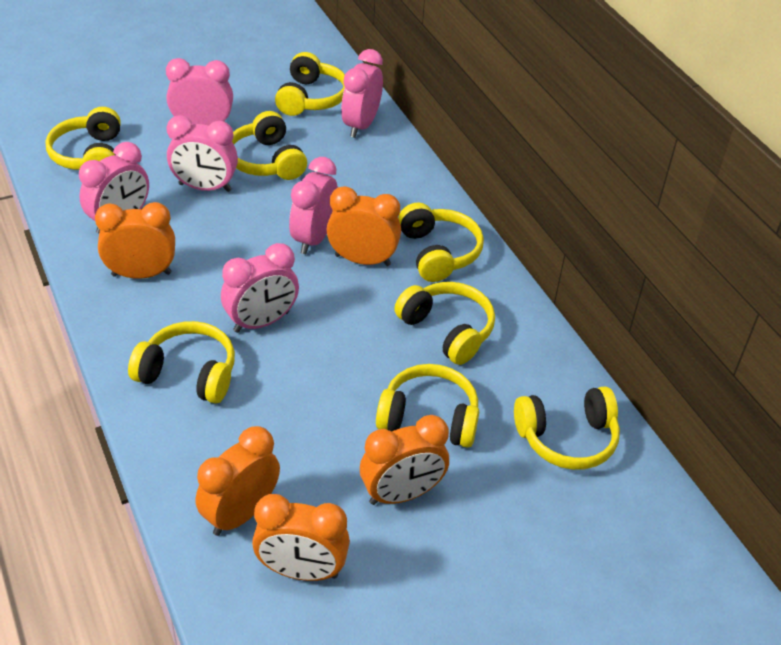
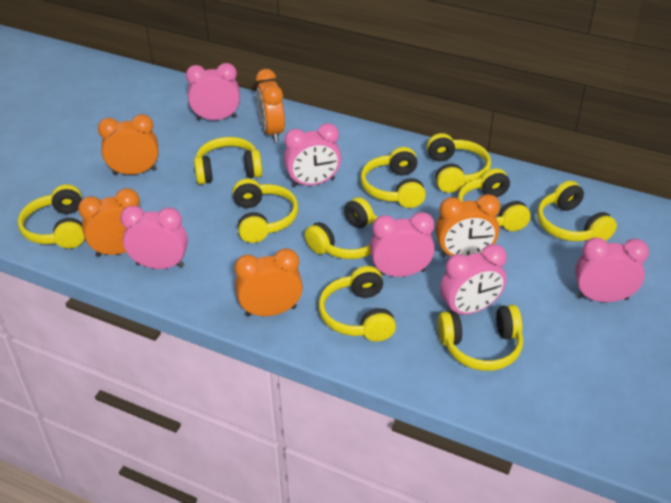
yellow headphones: [46,107,121,170] [128,321,235,403] [232,111,307,180] [275,52,345,116] [376,364,479,448] [394,282,495,365] [398,203,484,282] [514,386,620,470] = 8 -> [18,184,85,249] [194,137,262,184] [233,179,298,243] [305,197,378,259] [319,266,396,342] [361,147,426,208] [427,133,491,193] [437,305,523,371] [458,168,531,231] [537,181,617,241] = 10

